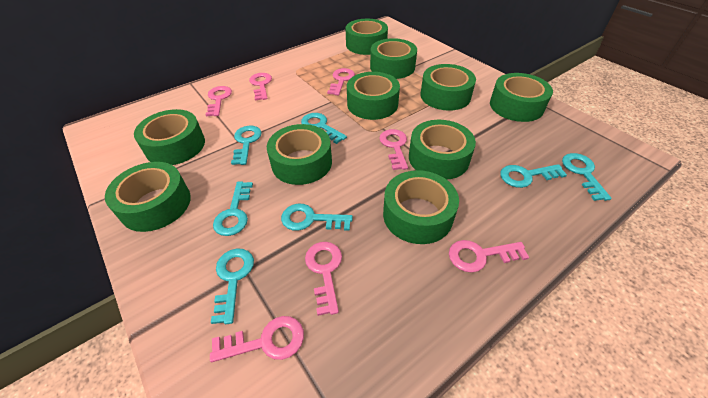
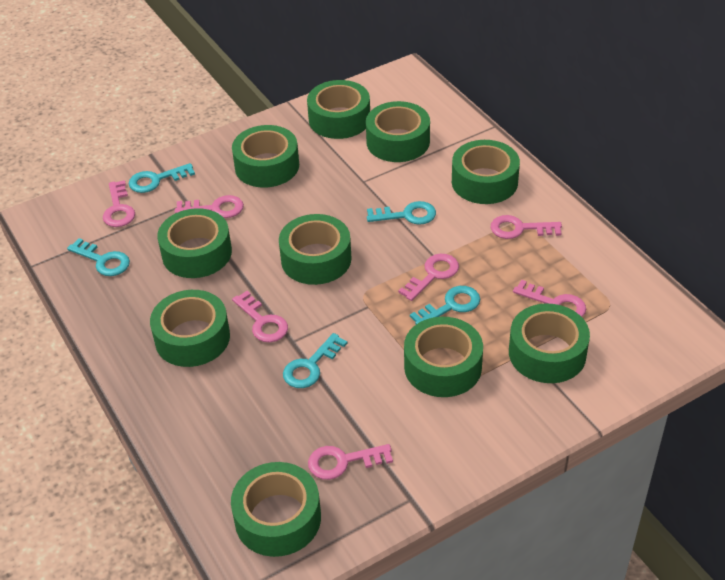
turquoise key: [211,249,254,324] [213,181,253,236] [231,126,262,165] [281,204,353,231] [301,113,347,144] [500,164,567,188] [562,153,612,201] = 7 -> [67,238,130,276] [129,163,195,193] [283,333,347,388] [367,201,436,225] [410,286,480,324] = 5

